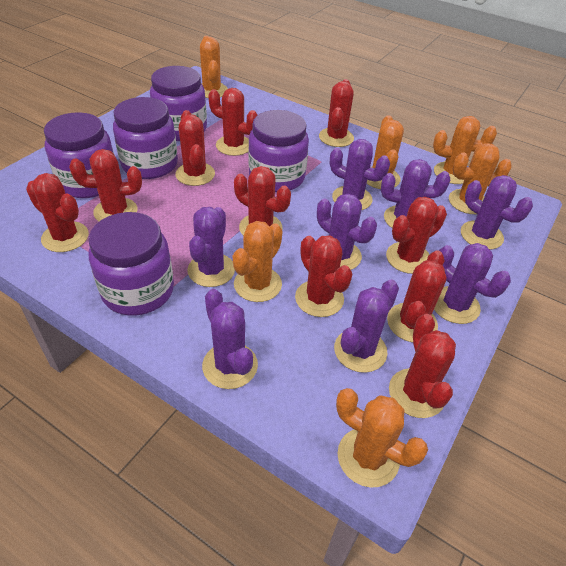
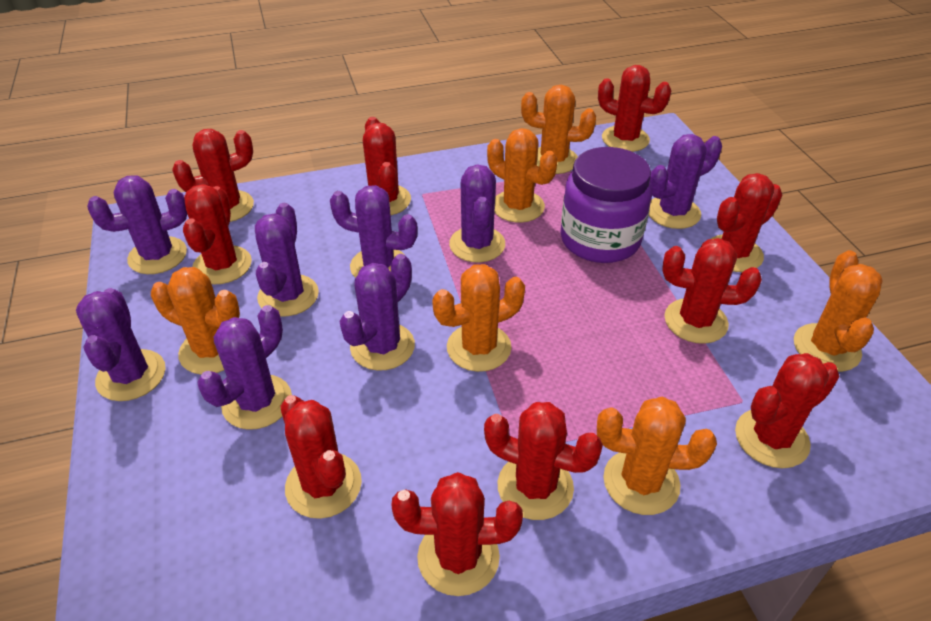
purple jar: [44,112,114,198] [89,212,174,316] [113,97,178,179] [150,66,207,141] [248,110,309,192] = 5 -> [560,147,652,263] = 1

